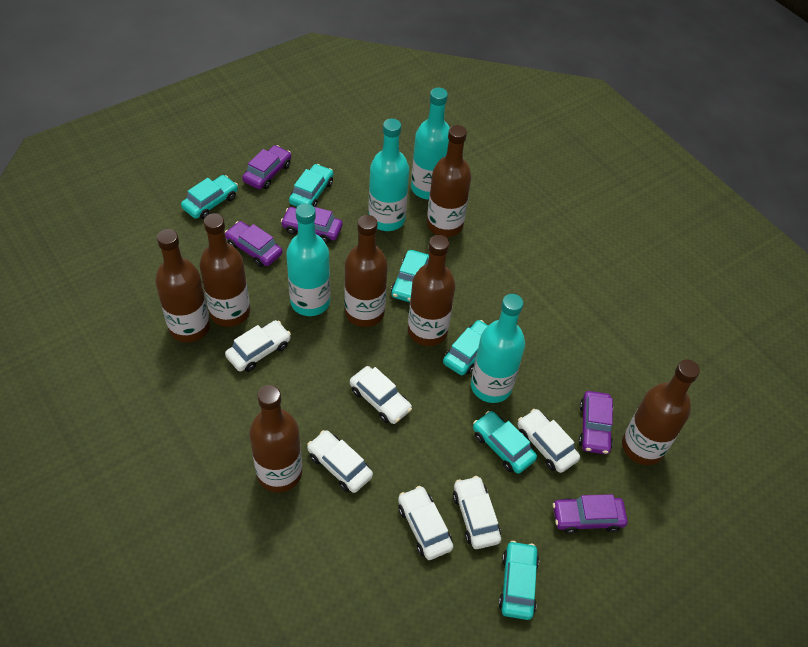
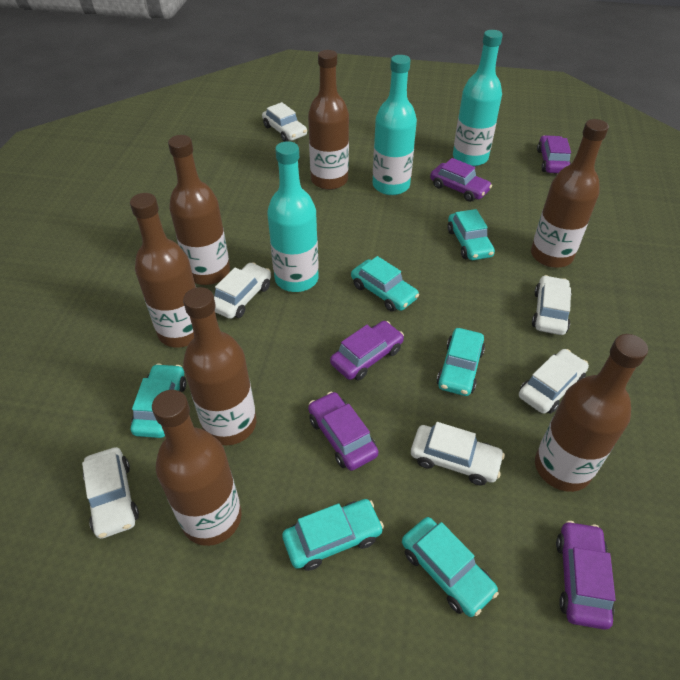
turquoise bottle: [286,203,330,316] [368,119,409,231] [411,88,450,200] [471,294,525,403] = 4 -> [267,141,319,292] [373,55,417,195] [453,30,503,166] = 3

